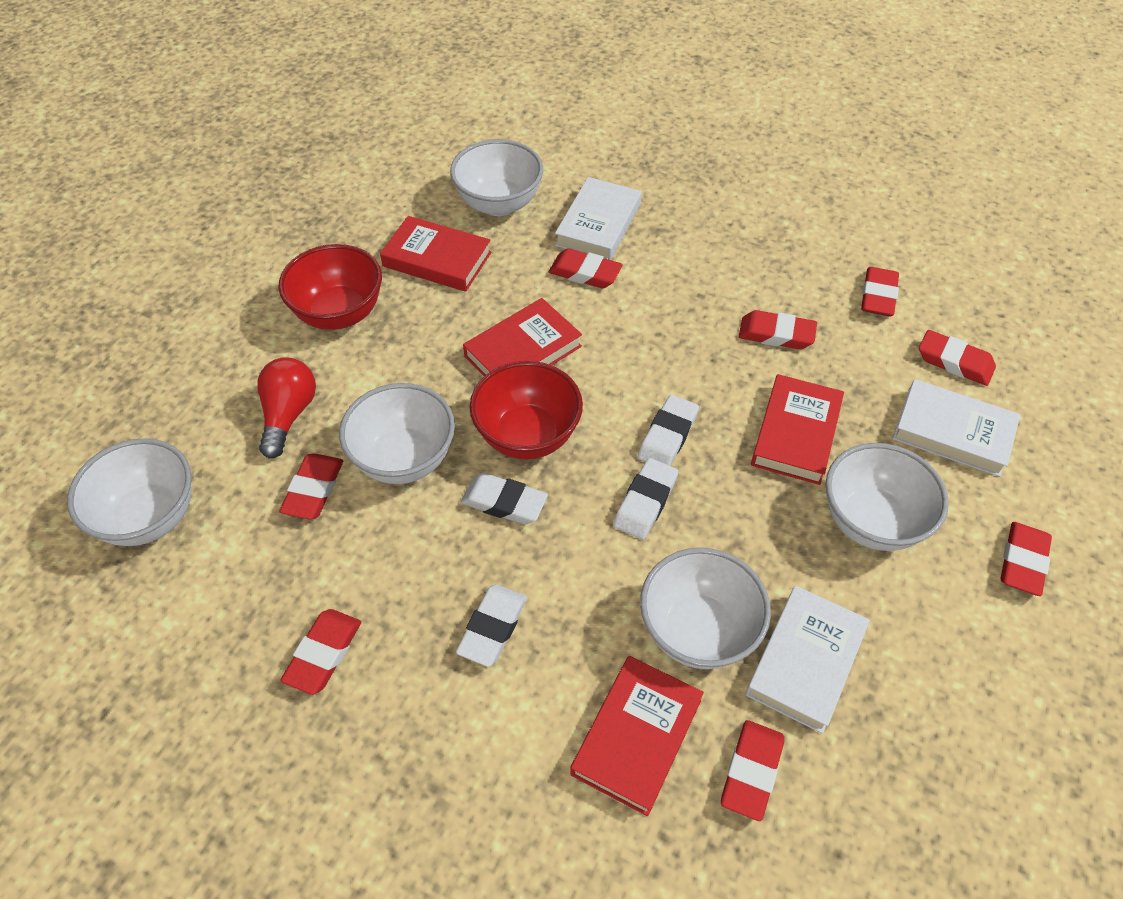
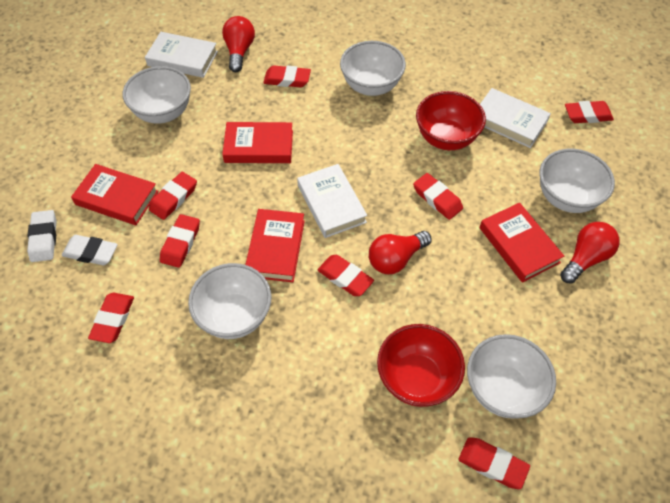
red light bulb: [257,357,316,458] = 1 -> [222,16,255,72] [369,231,432,274] [560,222,620,284] = 3
white eraser: [456,584,527,667] [461,473,548,524] [613,458,678,540] [638,395,699,466] = 4 -> [27,210,56,262] [62,235,118,265] = 2

